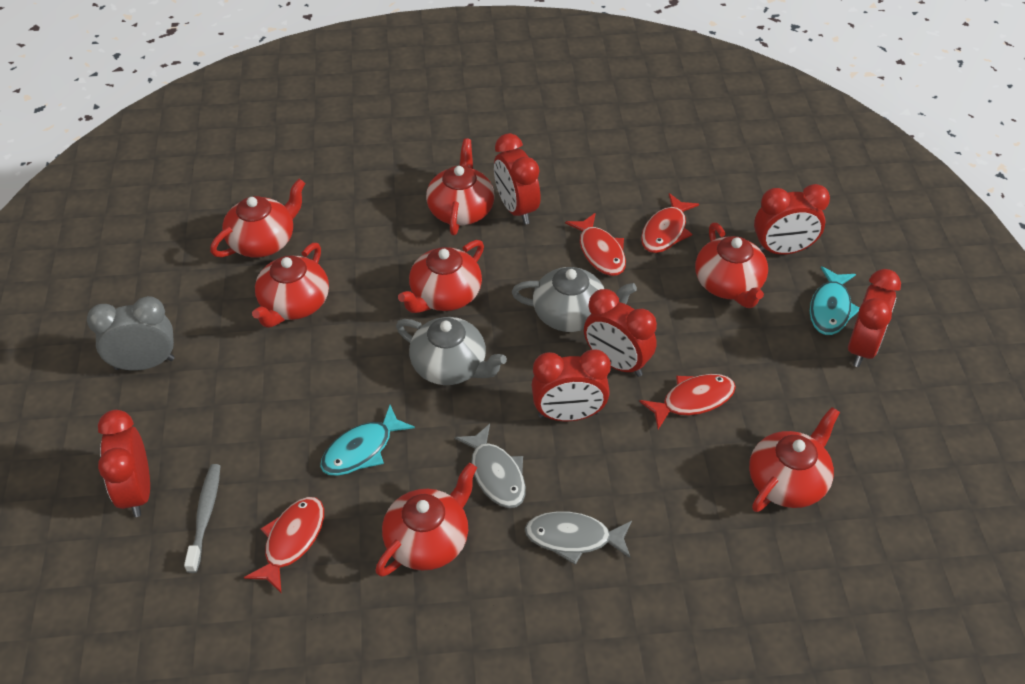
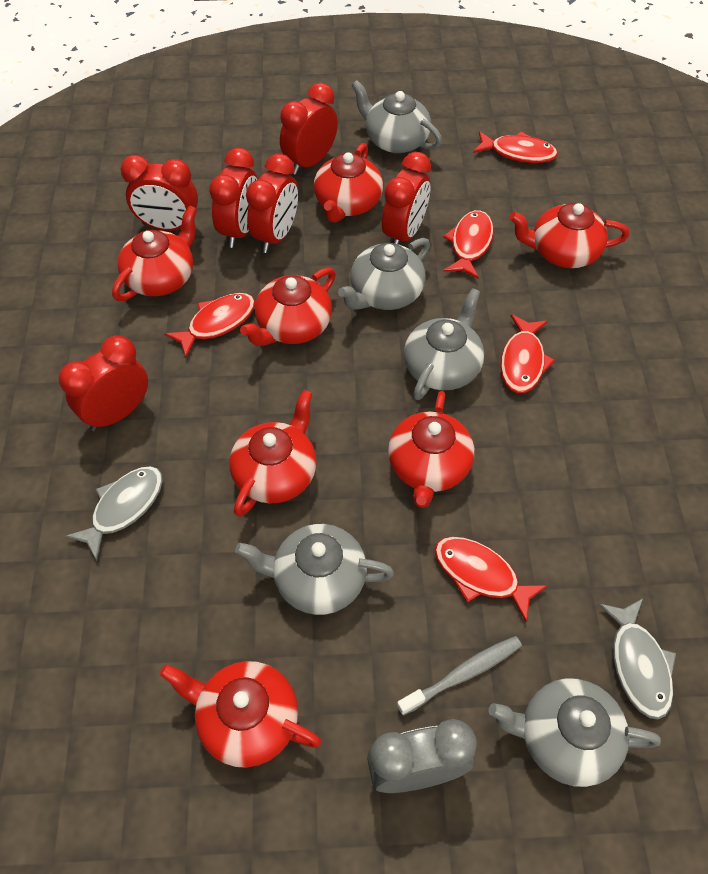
grey teapot: [396,317,507,385] [512,267,637,332] = 2 -> [235,524,394,615] [338,238,430,310] [351,80,442,153] [404,288,484,400] [488,678,661,787] = 5
red fish: [244,497,324,593] [565,213,626,276] [639,374,736,429] [641,193,699,253] = 4 -> [164,293,255,357] [434,537,548,622] [443,210,494,279] [473,131,558,163] [500,314,555,393] = 5
turquoise fish: [320,405,415,476] [810,266,859,335] = 2 -> none = 0

